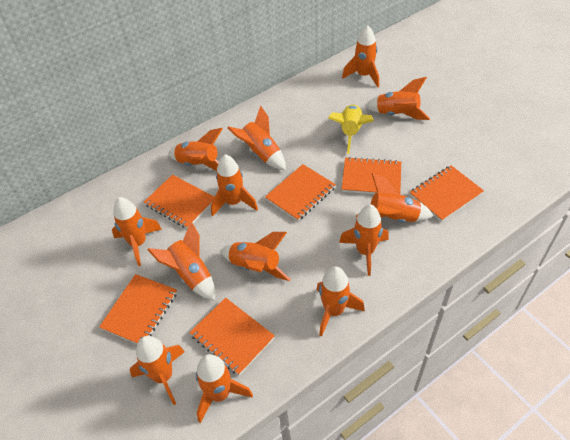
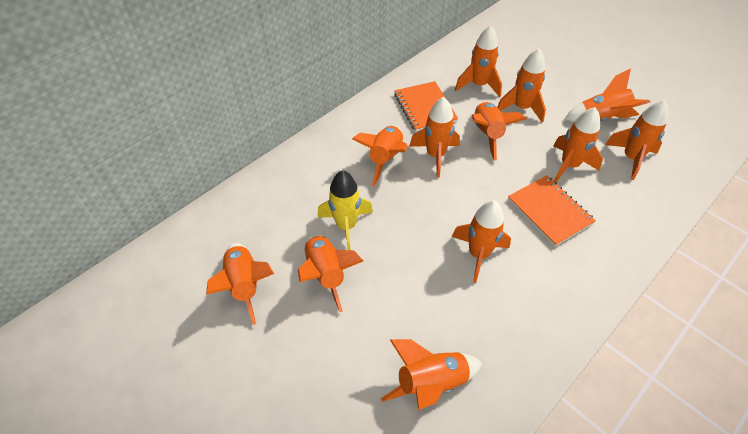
orange notebook: [99,274,177,344] [144,175,215,229] [189,298,275,375] [265,164,336,221] [342,157,401,195] [410,165,484,222] = 6 -> [394,81,458,132] [508,175,596,247] = 2
orange rocket: [112,197,162,266] [130,336,185,405] [147,221,216,301] [168,128,223,171] [196,354,253,423] [211,154,258,216] [221,232,291,281] [227,106,286,170] [317,267,365,336] [339,205,389,276] [342,25,379,87] [356,173,433,222] [365,77,430,120] = 13 -> [206,243,274,325] [298,233,363,312] [352,126,407,186] [381,339,482,410] [409,97,460,178] [452,200,511,283] [455,26,502,97] [472,102,527,161] [497,49,546,123] [553,107,603,182] [565,69,651,122] [605,100,669,180] = 12

